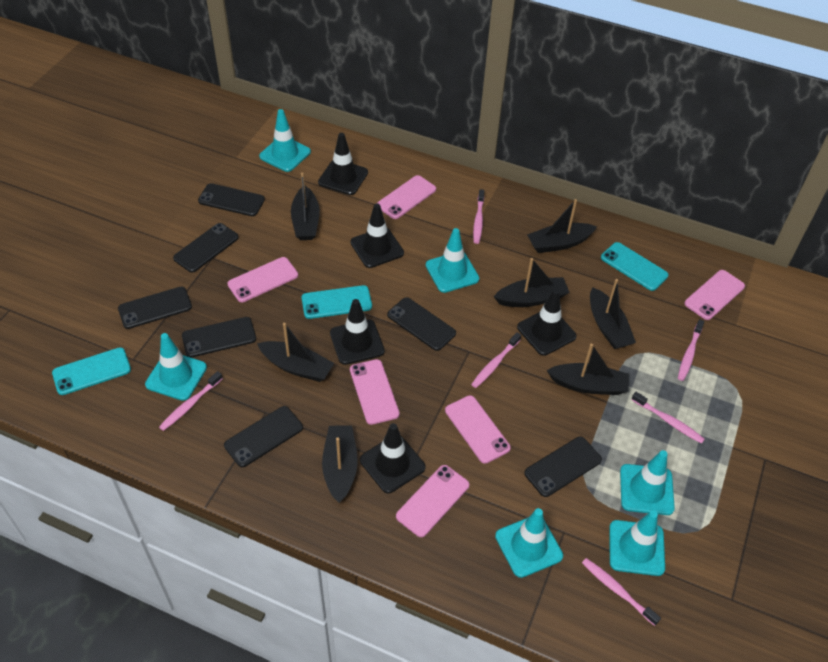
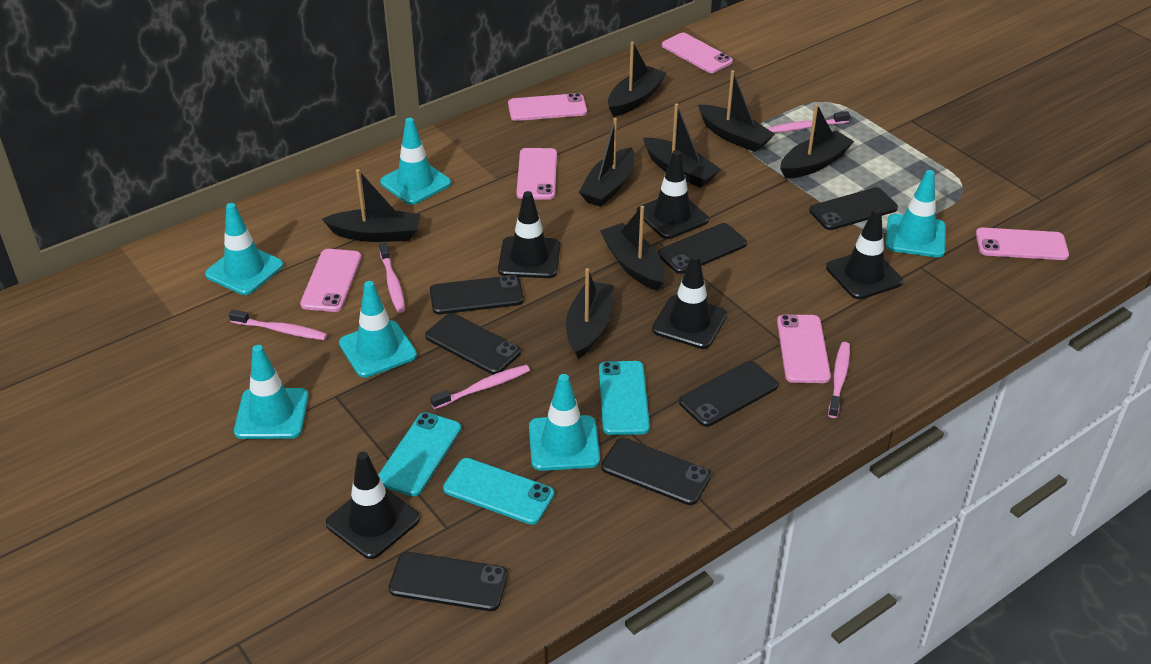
black boat: [257,323,334,382] [291,173,320,240] [322,425,358,503] [494,258,570,307] [527,199,597,253] [547,344,629,395] [590,279,636,349] = 7 -> [322,169,421,242] [566,268,614,359] [579,118,635,207] [600,206,665,291] [608,42,666,117] [643,103,721,188] [698,70,775,152] [780,104,854,179] = 8
pink toothbrush: [159,371,223,431] [471,332,521,388] [473,189,484,244] [582,558,661,626] [631,392,705,444] [678,319,704,381] = 6 -> [229,309,327,340] [379,242,405,313] [430,365,530,409] [767,111,850,133] [828,342,850,418] = 5

